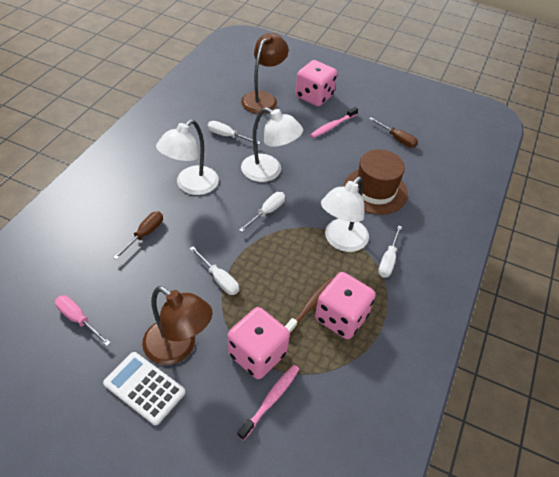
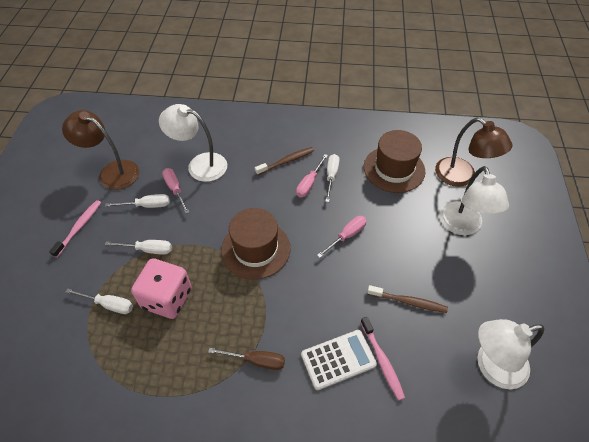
brown hat: [343,149,408,215] = 1 -> [221,208,291,280] [364,130,425,193] = 2
brown screwdriver: [113,211,163,260] [369,118,418,148] = 2 -> [208,348,285,370] = 1
brown toothbrush: [285,278,333,334] = 1 -> [255,147,314,175] [367,285,448,313] = 2
pink dice: [227,307,290,379] [295,60,337,106] [315,272,375,339] = 3 -> [131,258,192,319] = 1
pink screwdriver: [55,295,110,346] = 1 -> [162,168,189,214] [296,154,328,197] [317,216,367,258] = 3

